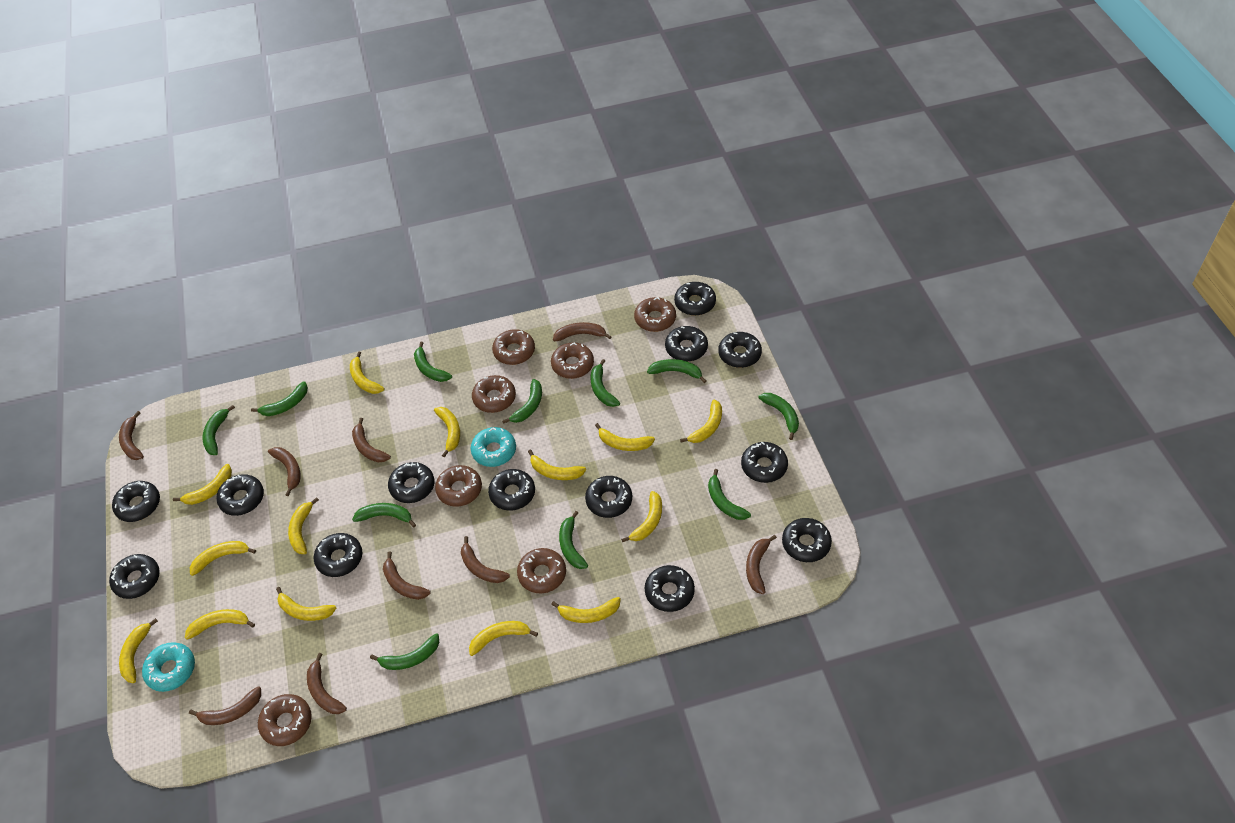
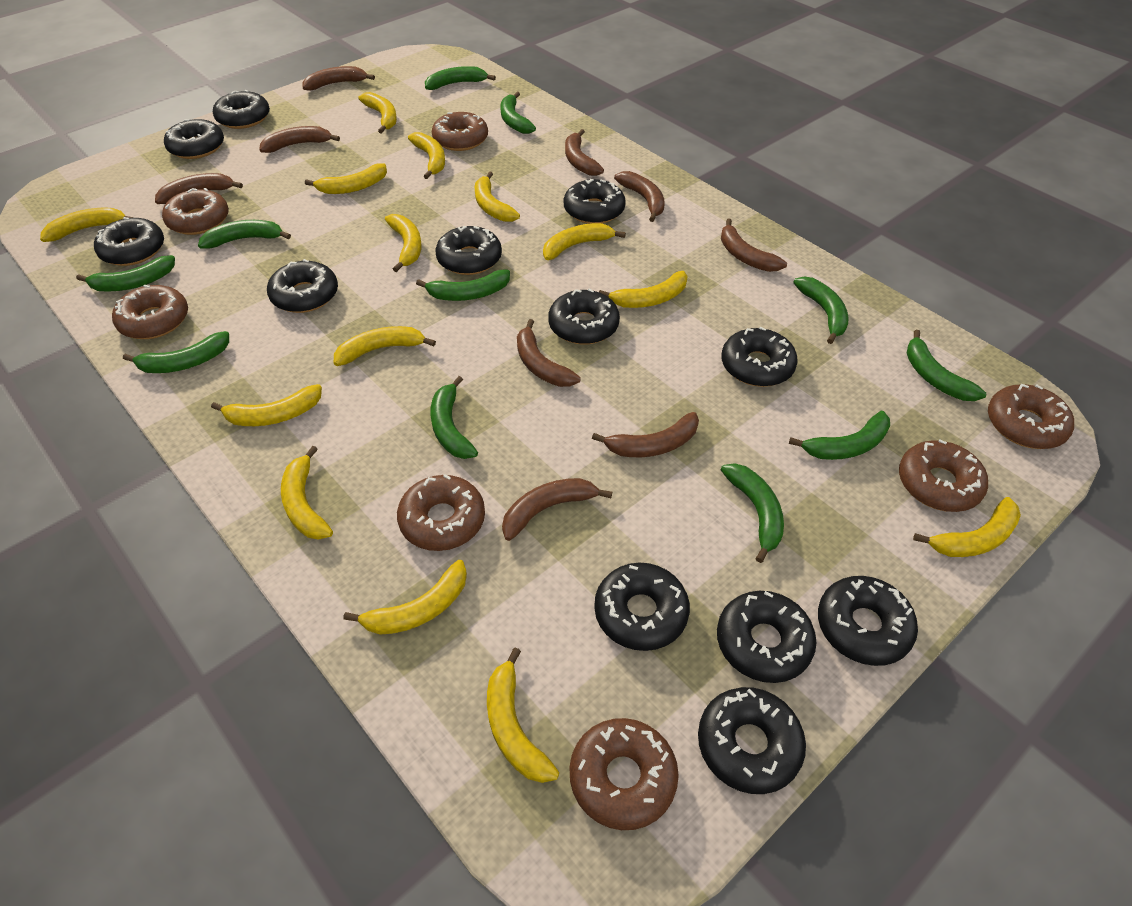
black donut: [109,554,160,599] [112,481,160,522] [216,474,264,516] [314,533,362,577] [388,462,434,503] [488,469,535,511] [585,476,632,518] [645,565,695,612] [665,326,708,362] [674,282,716,316] [719,332,762,368] [741,442,788,483] [782,518,832,562] = 13 -> [94,217,164,266] [164,119,224,159] [213,90,270,129] [267,259,338,313] [435,226,502,275] [548,289,620,345] [564,179,626,224] [594,563,690,651] [698,687,806,794] [717,591,817,683] [721,327,798,387] [818,576,918,666] = 12
turquoise donut: [142,642,195,692] [471,427,516,467] = 2 -> none = 0

